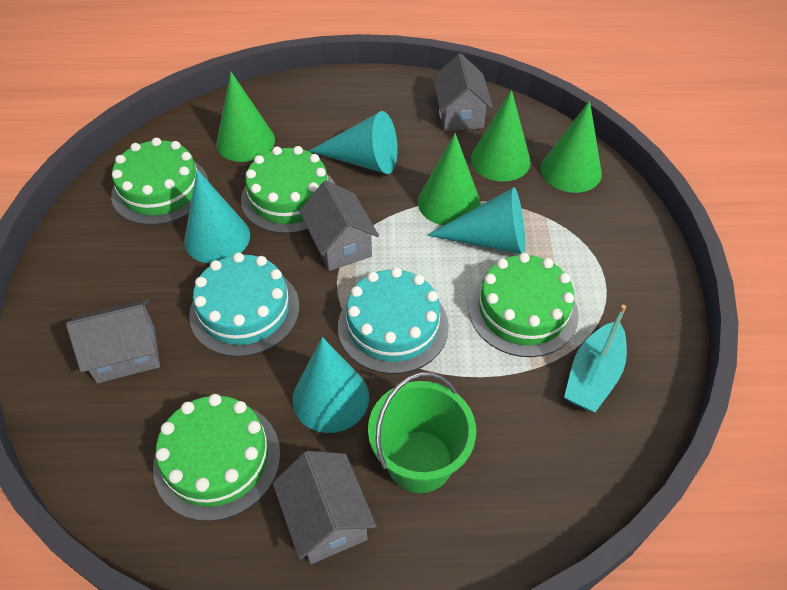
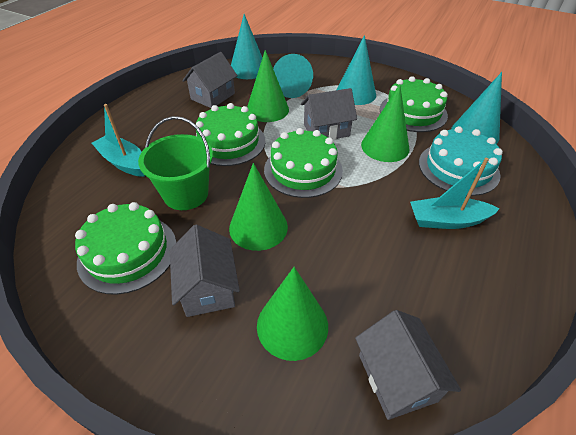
turquoise boat: [564,305,627,412] = 1 -> [92,104,145,177] [410,158,499,229] = 2
turquoise cake: [189,253,299,357] [338,267,449,374] = 2 -> [419,126,503,196] = 1

